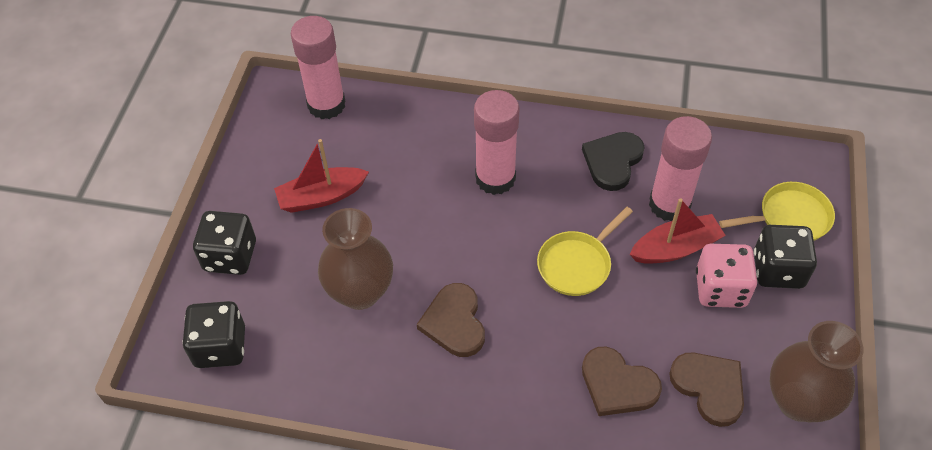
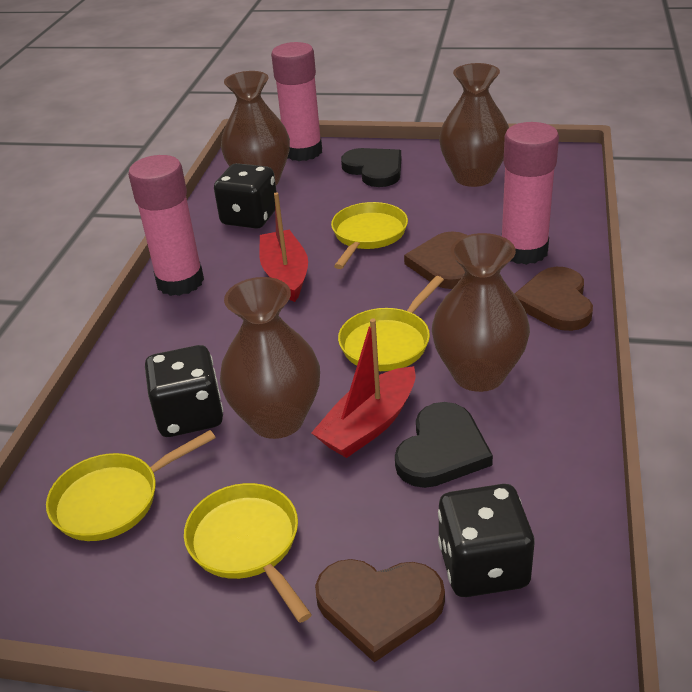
black heart: [582,132,645,191] = 1 -> [341,148,401,187] [395,402,493,488] = 2
brown vase: [318,208,393,310] [770,321,863,422] = 2 -> [220,277,320,439] [221,71,290,185] [432,233,530,392] [439,63,509,187] = 4
pink dice: [696,244,758,308] = 1 -> none = 0
yellow pan: [537,207,633,296] [719,182,835,240] = 2 -> [46,430,216,541] [184,483,312,623] [331,202,408,269] [338,276,444,371] = 4

